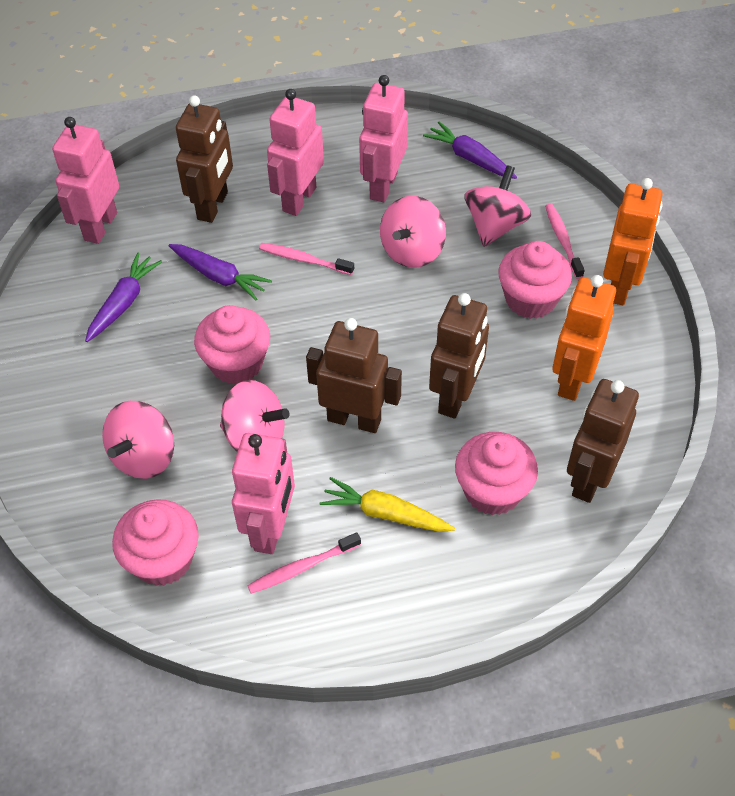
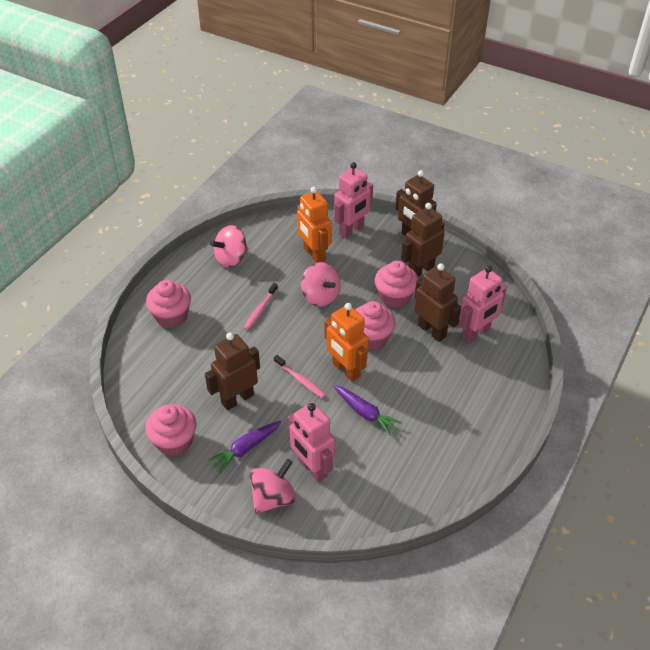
pink robot: [52,117,119,244] [232,433,295,554] [267,89,324,216] [359,75,408,202] = 4 -> [288,402,335,482] [334,162,373,238] [460,265,507,343] = 3
pink spinning top: [102,401,174,479] [220,380,290,452] [380,196,446,268] [465,165,531,247] = 4 -> [210,225,248,268] [250,459,296,514] [301,262,341,307] = 3
pink toothbrush: [247,532,361,594] [259,243,354,275] [545,204,585,279] = 3 -> [244,283,278,330] [274,355,326,398] = 2
purple carrot: [85,253,162,342] [168,244,272,300] [423,122,517,179] = 3 -> [208,421,281,473] [333,385,402,435] = 2
yellow carrot: [320,477,455,532] = 1 -> none = 0

